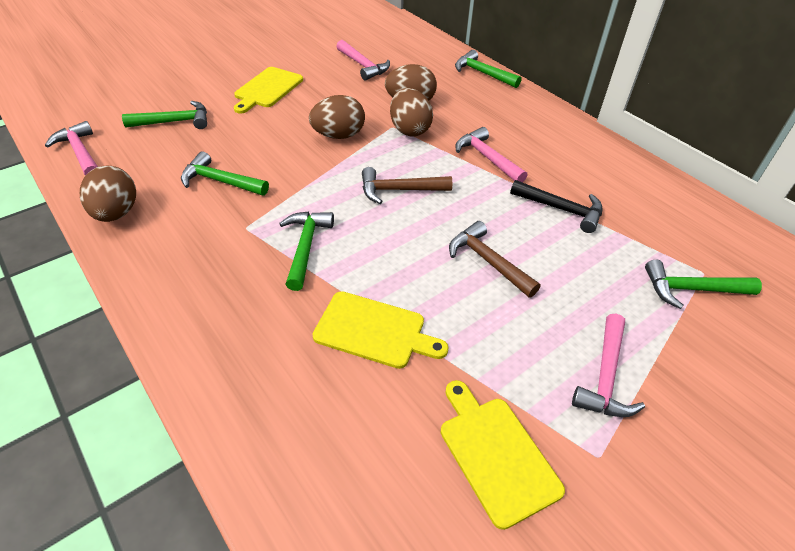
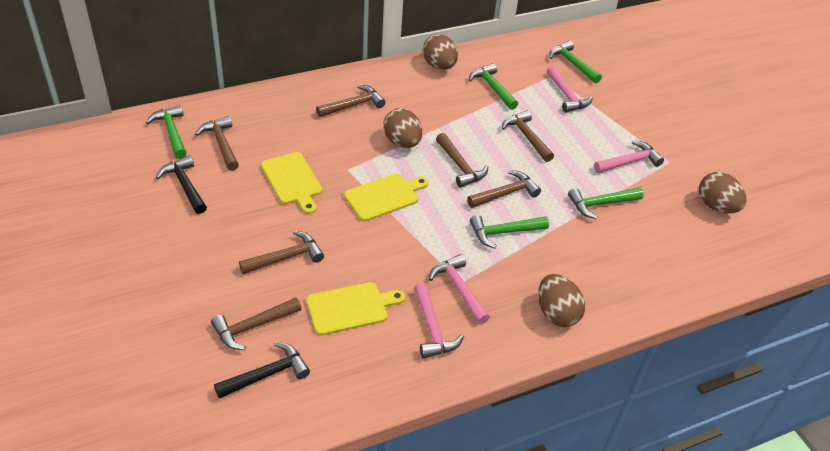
black hammer: [510,180,603,233] = 1 -> [156,155,207,214] [214,342,310,399] = 2
brown hammer: [362,167,452,204] [449,221,540,297] = 2 -> [195,116,239,171] [211,297,301,350] [239,231,324,274] [316,85,385,117] [436,133,488,188] [467,170,541,208] [502,110,554,162] = 7

